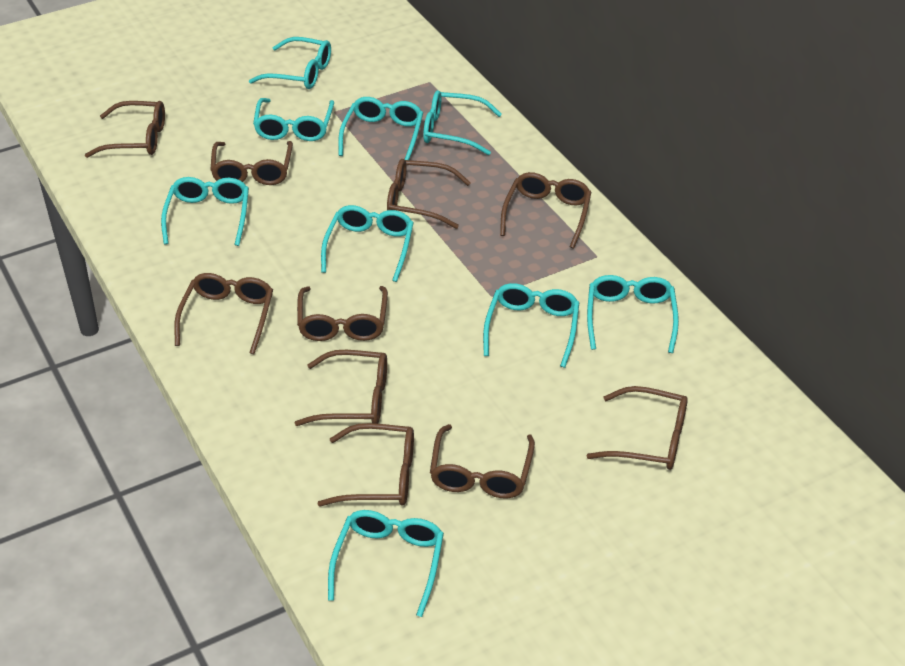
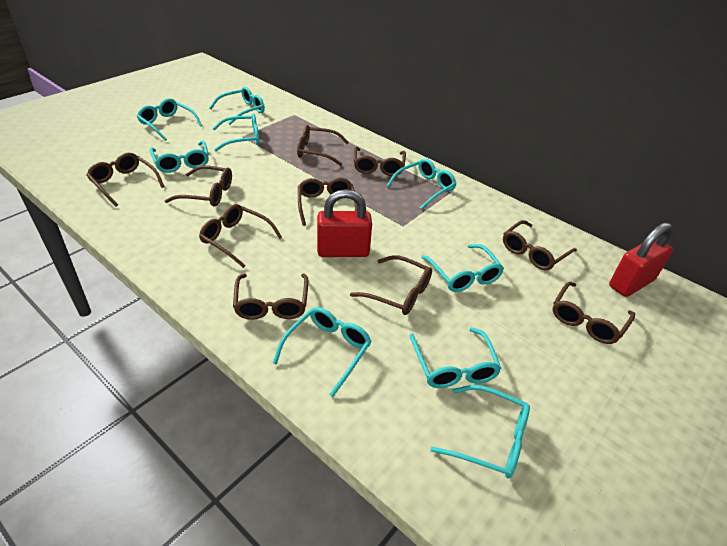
red padlock: none = 0 -> [317,189,372,257] [609,222,673,297] = 2

